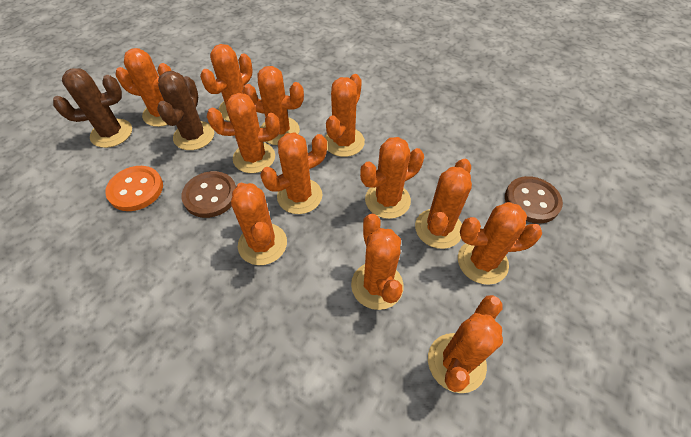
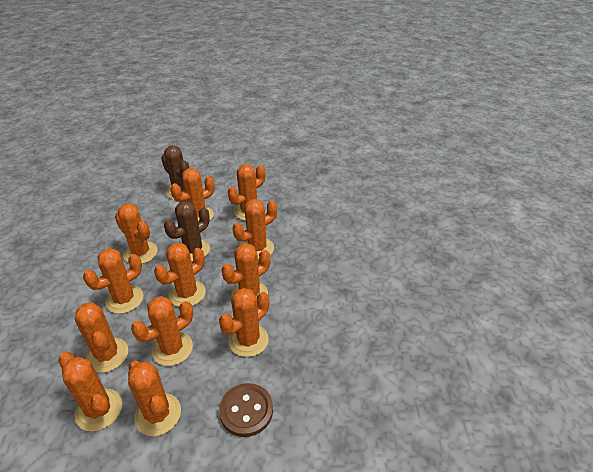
brown button: [181,171,236,218] [505,176,563,224] = 2 -> [219,383,273,437] = 1
orange button: [105,166,163,211] = 1 -> none = 0

